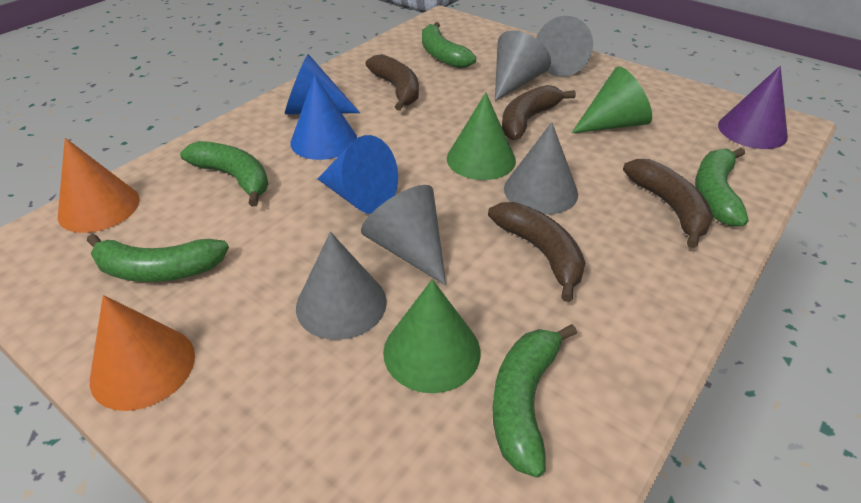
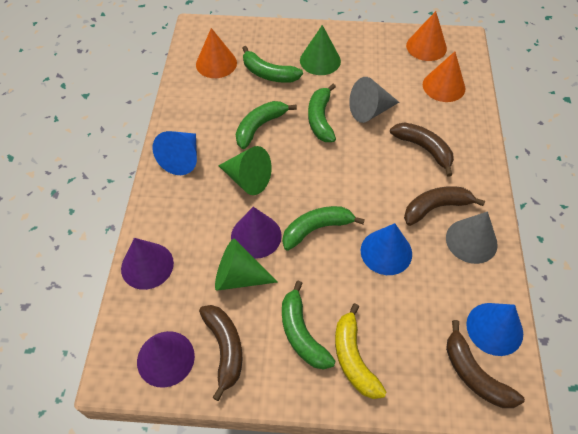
grey cone: [296,232,387,340] [361,185,446,286] [495,30,551,101] [504,122,578,215] [536,16,593,77] = 5 -> [349,77,399,123] [446,212,498,264] = 2
orange cone: [58,138,140,233] [90,295,195,411] = 2 -> [196,28,237,78] [406,11,447,61] [423,51,465,102] = 3
purple cone: [718,66,788,149] = 1 -> [121,238,174,290] [137,331,195,388] [231,207,282,259] = 3
yellow banana: none = 0 -> [335,303,386,399] = 1

